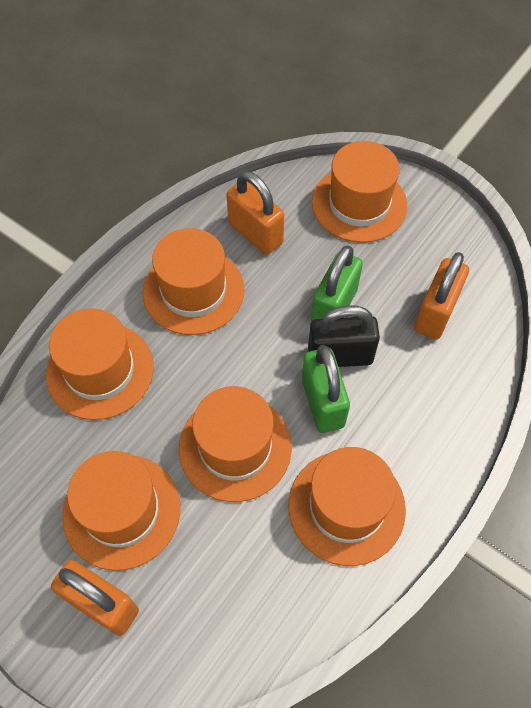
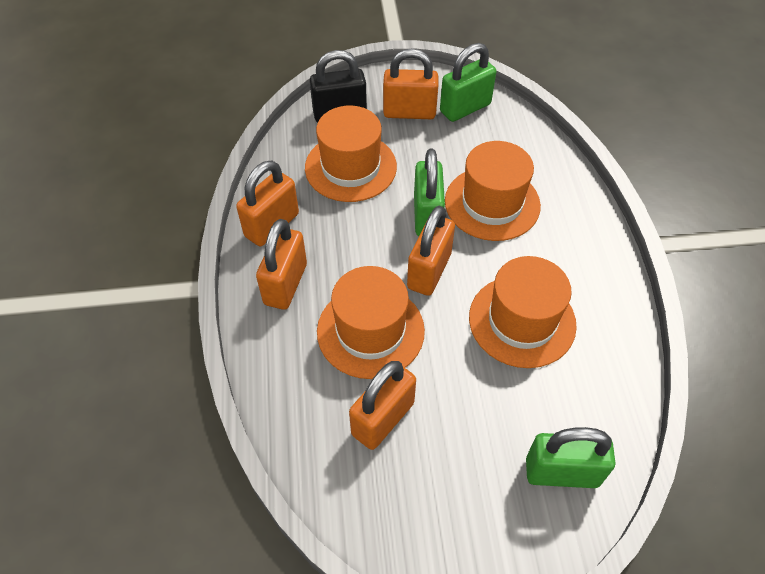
green padlock: [302,345,350,433] [311,245,363,322] = 2 -> [414,149,445,236] [440,43,496,122] [526,427,615,488] = 3
orange hat: [46,308,154,420] [62,451,180,571] [143,228,245,335] [179,386,292,502] [289,447,406,566] [312,141,407,243] = 6 -> [305,106,397,202] [317,266,425,379] [445,141,541,241] [469,256,577,368] = 4
orange padlock: [51,560,139,636] [226,171,284,255] [415,252,469,340] = 3 -> [236,160,299,246] [256,219,307,310] [349,361,416,450] [383,48,439,119] [407,206,455,296] = 5

